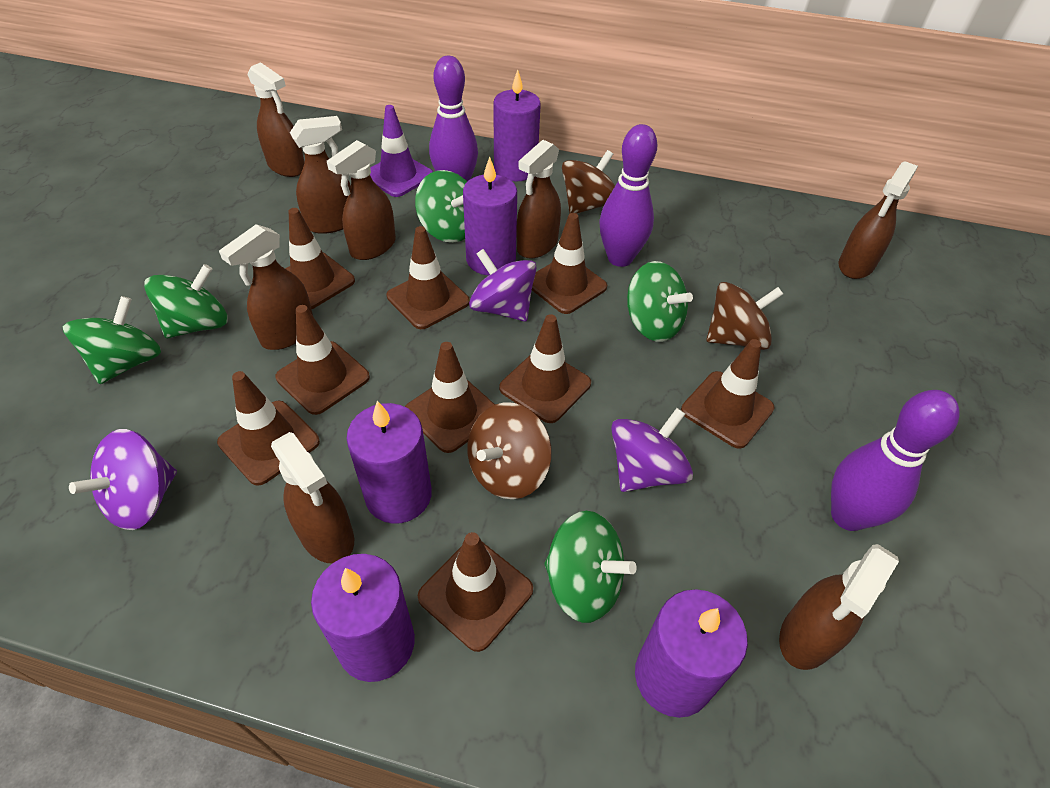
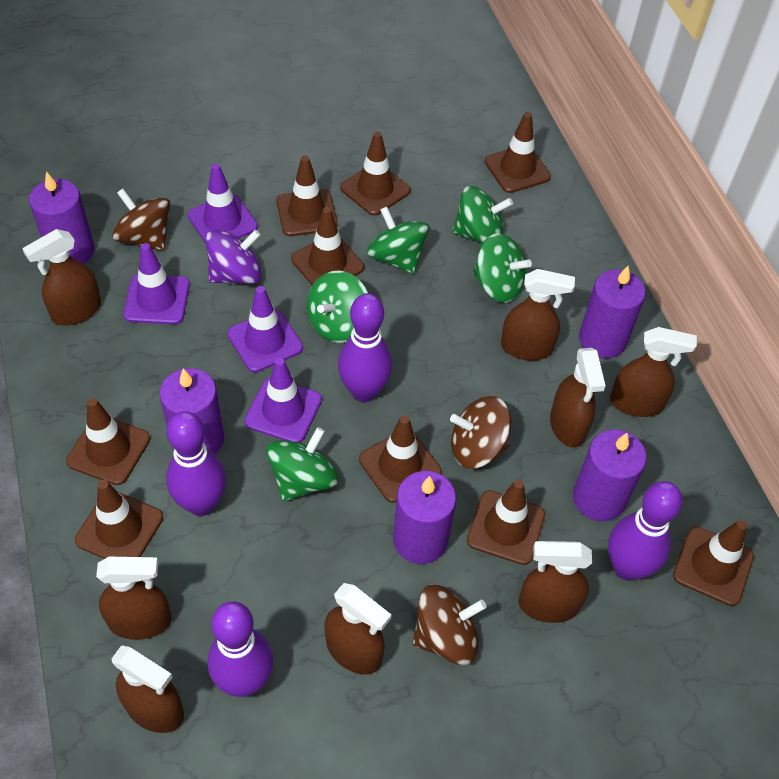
purple bowling pin: [429,56,478,182] [599,124,657,267] [831,390,960,531] = 3 -> [166,411,226,516] [208,601,274,697] [338,293,392,402] [608,481,683,581] = 4
purple spinning top: [69,429,177,530] [469,249,537,321] [611,408,693,492] = 3 -> [206,229,262,284] = 1
purple traffic cone: [370,105,433,197] = 1 -> [123,243,190,325] [187,163,258,244] [227,286,303,372] [244,358,322,443] = 4

